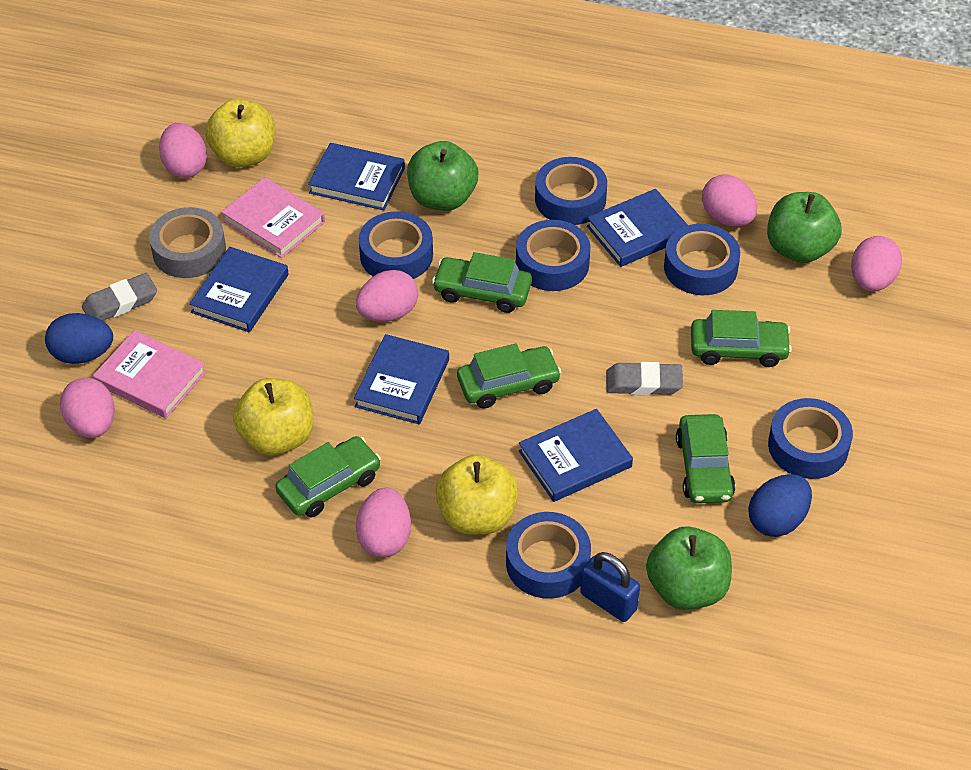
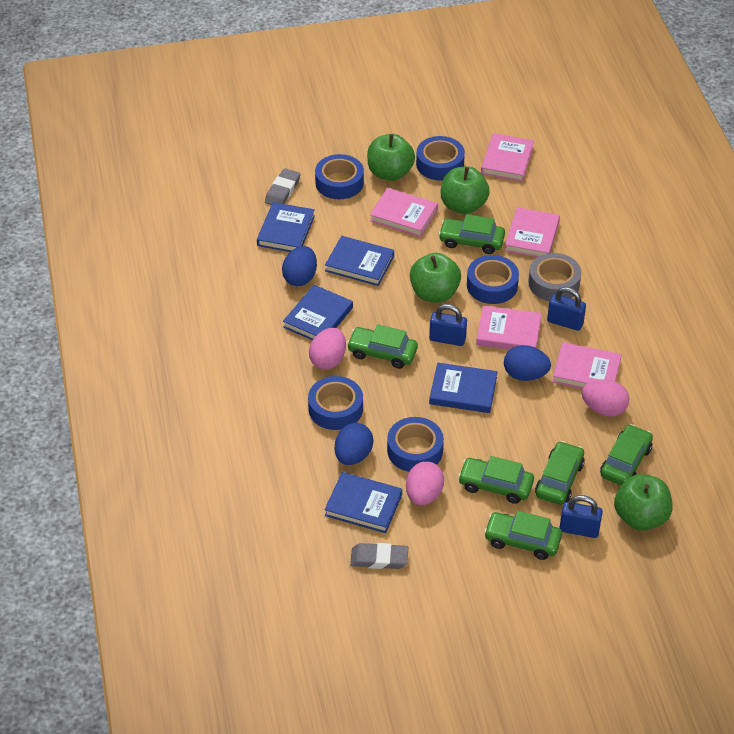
blue egg: [45,313,113,364] [748,474,812,537] = 2 -> [282,246,317,286] [335,423,373,465] [504,345,551,381] = 3
blue padlock: [580,552,640,622] = 1 -> [429,304,467,346] [547,287,586,331] [559,495,603,538] = 3
blue tape: [359,211,433,279] [506,512,591,599] [516,220,590,291] [535,157,607,225] [664,224,740,295] [768,398,853,479] = 6 -> [308,376,363,430] [315,154,364,199] [387,417,444,472] [416,136,465,181] [467,255,519,304] = 5
green apple: [407,141,479,211] [646,527,732,610] [767,192,842,263] = 3 -> [367,134,415,181] [410,253,461,303] [441,166,490,214] [614,474,673,531] = 4
green car: [275,436,381,517] [432,252,532,313] [457,343,562,409] [676,414,735,503] [691,310,792,367] = 5 -> [347,325,418,369] [438,214,505,254] [458,456,534,504] [484,511,562,560] [535,441,585,505] [600,424,653,485] = 6
pink book: [93,330,206,418] [221,177,325,258] = 2 -> [370,188,438,237] [476,305,542,350] [481,133,534,182] [505,207,560,257] [552,342,622,389] = 5
pink egg: [60,378,115,438] [159,123,207,178] [356,270,418,322] [356,488,411,557] [702,175,757,226] [851,236,902,292] = 6 -> [309,328,346,370] [406,461,444,505] [582,379,629,417] = 3
yellow apple: [205,99,275,167] [233,378,313,456] [435,454,519,535] = 3 -> none = 0

